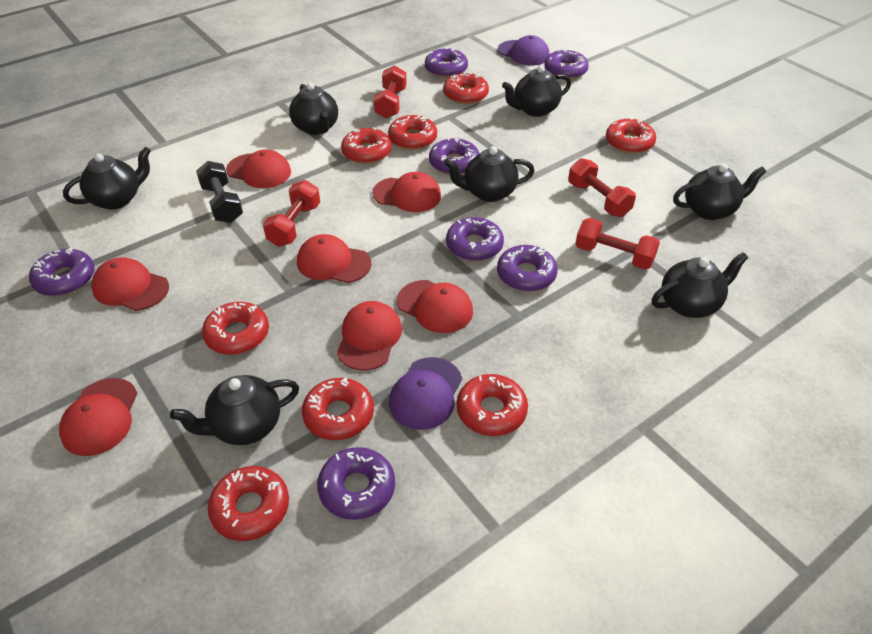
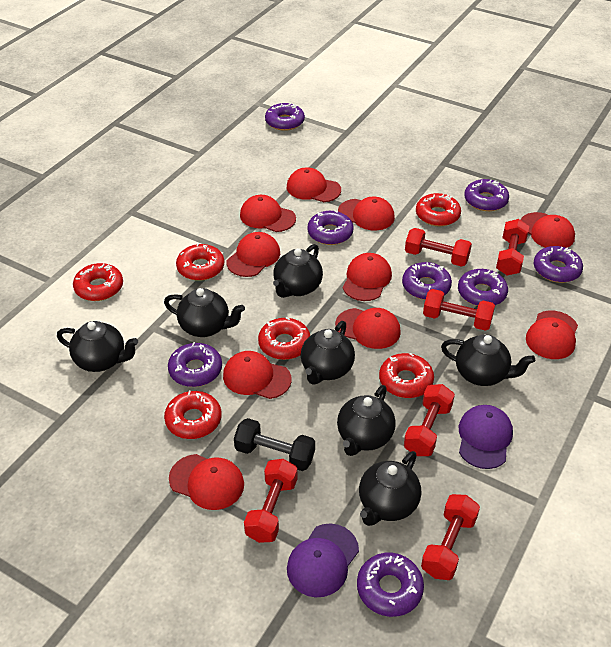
purple donut: [29,248,95,296] [317,447,395,520] [425,47,468,78] [429,137,480,175] [446,217,504,261] [497,245,558,291] [545,50,589,79] = 7 -> [168,342,222,387] [265,103,305,131] [307,210,354,245] [357,553,424,617] [402,262,452,300] [458,269,508,306] [464,179,509,211] [533,246,583,283] = 8
red cap: [59,378,138,456] [91,257,169,311] [226,150,291,188] [297,234,371,283] [337,301,402,371] [372,172,441,212] [397,280,473,333] = 7 -> [169,454,244,510] [223,351,292,399] [227,232,280,277] [240,195,296,232] [287,167,341,202] [335,308,401,349] [338,197,395,230] [343,253,392,301] [520,212,575,248] [526,311,578,359] = 10
red donut: [202,302,269,355] [208,466,289,541] [302,377,374,440] [341,127,392,164] [388,115,437,150] [443,73,489,104] [457,374,528,436] [606,117,656,154] = 8 -> [73,263,123,301] [164,391,222,439] [176,243,224,281] [258,317,310,360] [379,353,434,398] [416,193,461,226] = 6
red dumbbell: [263,180,320,247] [374,65,407,119] [568,158,636,217] [575,218,660,270] = 4 -> [244,459,297,543] [404,384,455,456] [405,228,472,267] [421,494,480,580] [423,289,495,331] [496,219,529,276] = 6

